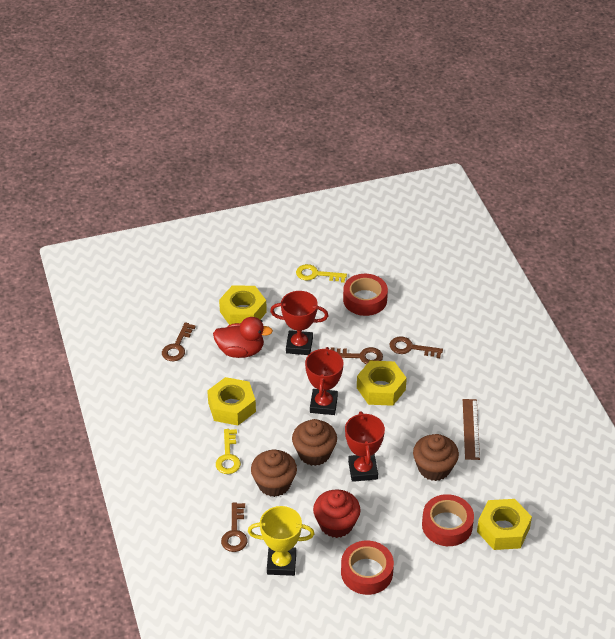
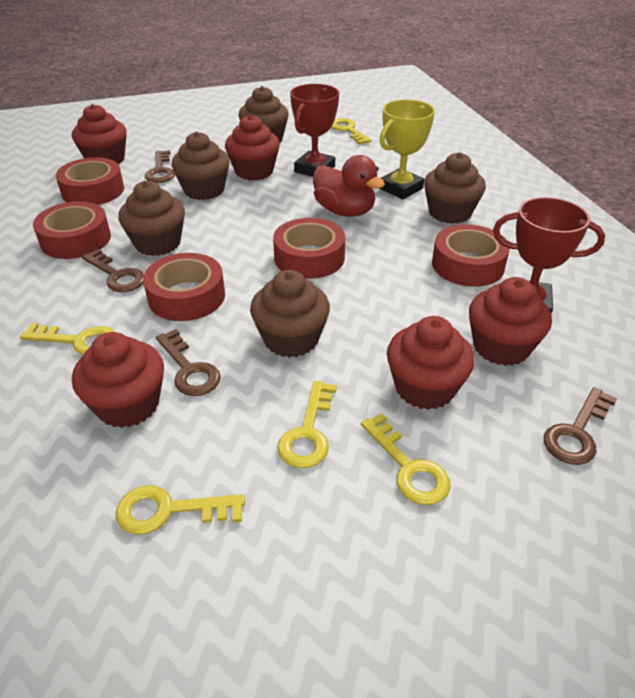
brown cupcake: [251,450,297,497] [292,419,337,466] [413,434,459,481] = 3 -> [118,181,185,256] [172,132,229,200] [239,86,289,143] [250,270,330,358] [424,152,486,224] = 5
brown ruler: [463,399,480,460] = 1 -> none = 0
red cupcake: [313,489,360,538] = 1 -> [72,104,127,164] [72,332,164,428] [225,115,280,181] [387,316,475,410] [469,277,552,366] = 5
red tape: [341,541,394,595] [343,274,388,316] [422,494,474,546] = 3 -> [33,201,111,259] [56,157,124,205] [143,253,225,321] [273,218,345,279] [432,224,510,287] = 5
red trophy: [270,291,328,355] [305,347,343,415] [345,411,385,482] = 3 -> [290,84,339,177] [493,197,605,314] = 2
yellow key: [216,429,241,474] [296,264,347,283] = 2 -> [20,323,115,355] [116,485,245,535] [278,381,337,468] [331,118,372,145] [361,413,451,505] = 5
yellow nut: [207,377,256,425] [219,286,267,325] [357,361,407,406] [477,499,532,550] = 4 -> none = 0

